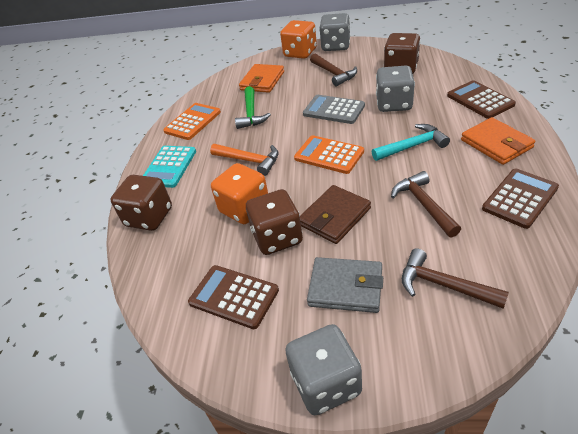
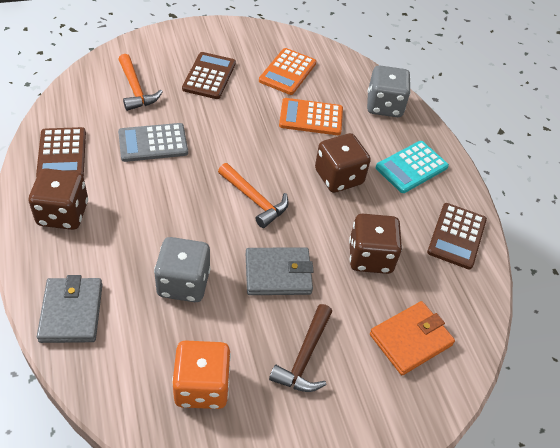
brown hammer: [310,54,357,86] [391,171,461,238] [402,248,509,309] = 3 -> [269,304,332,392] = 1
brown wallet: [300,185,371,244] = 1 -> none = 0
green hammer: [235,86,271,129] = 1 -> none = 0
grey dice: [285,324,362,415] [319,13,350,51] [376,66,415,112] = 3 -> [154,237,211,302] [367,65,411,117] = 2
grey wallet: [307,257,383,313] = 1 -> [37,275,103,343] [246,247,314,295] = 2
orange dice: [211,163,268,224] [280,20,317,59] = 2 -> [172,340,231,409] = 1
orange hammer: [210,144,279,176] = 1 -> [118,54,163,111] [218,163,289,228] = 2
orange wallet: [239,64,284,93] [461,117,536,165] = 2 -> [370,301,455,375] = 1
turquoise hammer: [372,124,450,161] = 1 -> none = 0

